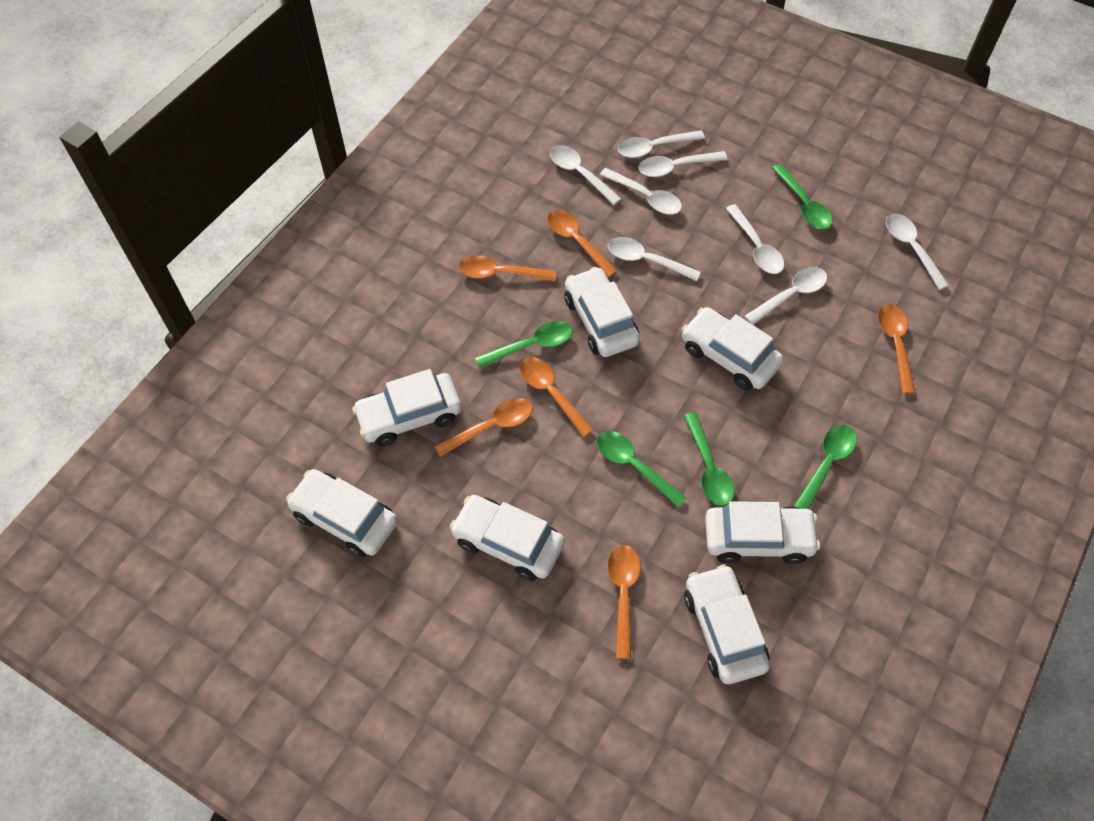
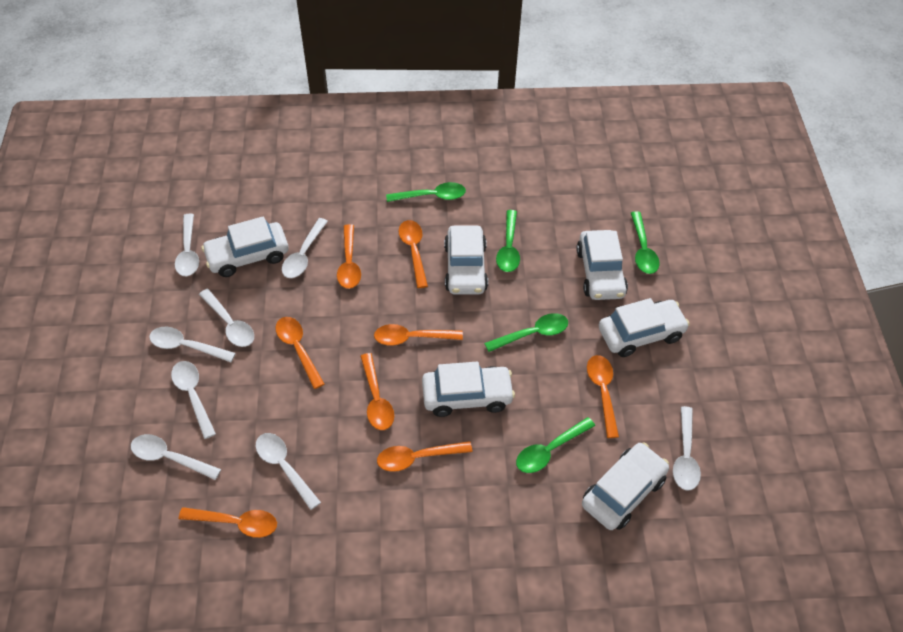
orange spoon: [434,398,533,457] [458,255,556,281] [520,357,594,437] [547,210,617,277] [608,545,641,659] [878,304,916,394] = 6 -> [178,507,277,538] [276,317,324,389] [337,224,361,289] [360,353,394,430] [374,324,463,346] [377,441,472,472] [398,220,428,288] [587,355,619,438] = 8
white car: [286,469,398,557] [352,369,462,447] [450,495,565,581] [564,267,640,357] [682,307,784,390] [684,564,770,684] [705,501,820,564] = 7 -> [201,216,289,277] [422,362,515,417] [444,226,488,295] [576,230,628,300] [582,443,669,530] [599,298,690,357] = 6

